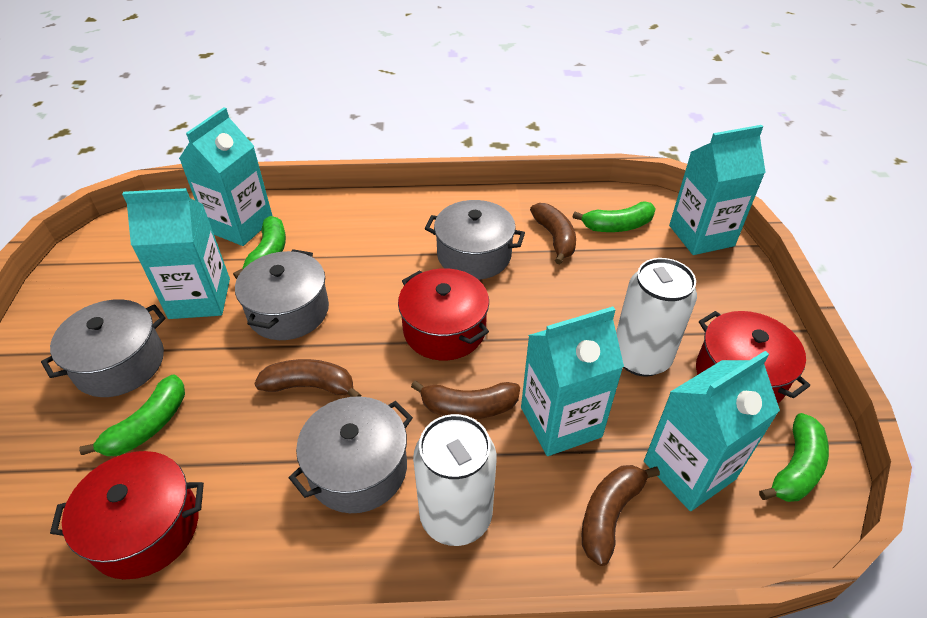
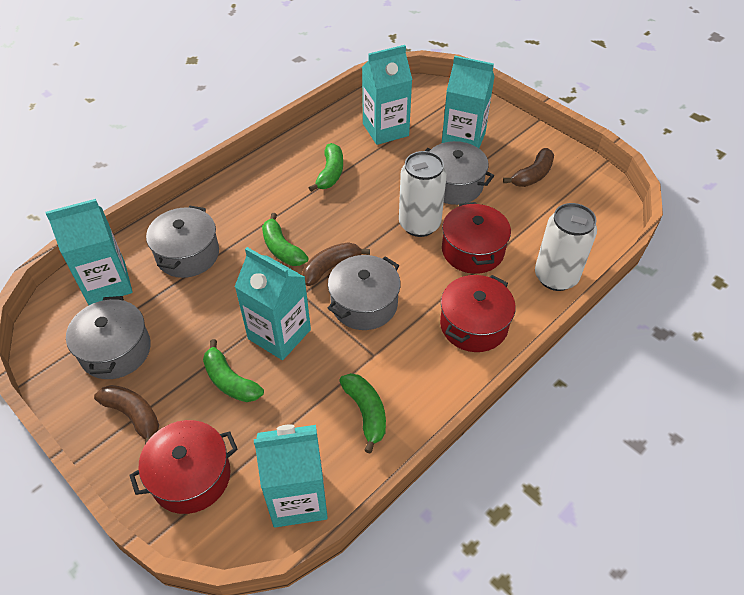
brown banana: [254,359,361,397] [411,381,520,419] [530,203,576,264] [582,465,660,566] = 4 -> [94,385,159,444] [302,242,370,286] [503,148,554,187] = 3

